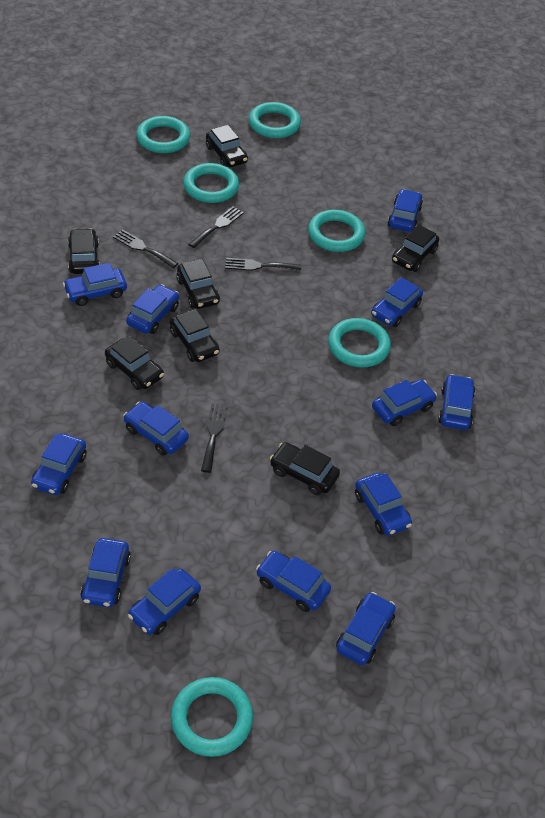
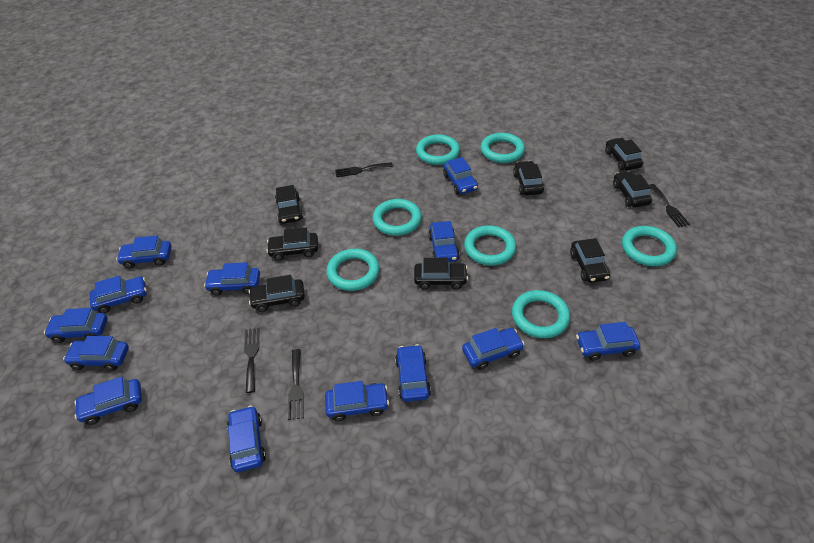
black car: [68,228,100,274] [105,336,164,390] [170,309,220,362] [176,259,220,309] [206,125,248,167] [270,442,340,495] [392,224,439,272] = 7 -> [249,275,305,312] [266,227,318,261] [275,185,303,224] [414,258,468,290] [513,161,544,195] [570,238,610,283] [605,137,643,170] [613,171,652,207] = 8
turquoise ring: [136,116,190,153] [171,677,253,757] [183,163,239,203] [249,102,301,138] [308,210,365,252] [328,318,391,367] = 6 -> [326,249,380,291] [372,199,422,236] [416,134,460,165] [464,225,516,265] [481,133,525,163] [512,290,570,338] [622,226,677,266] = 7

